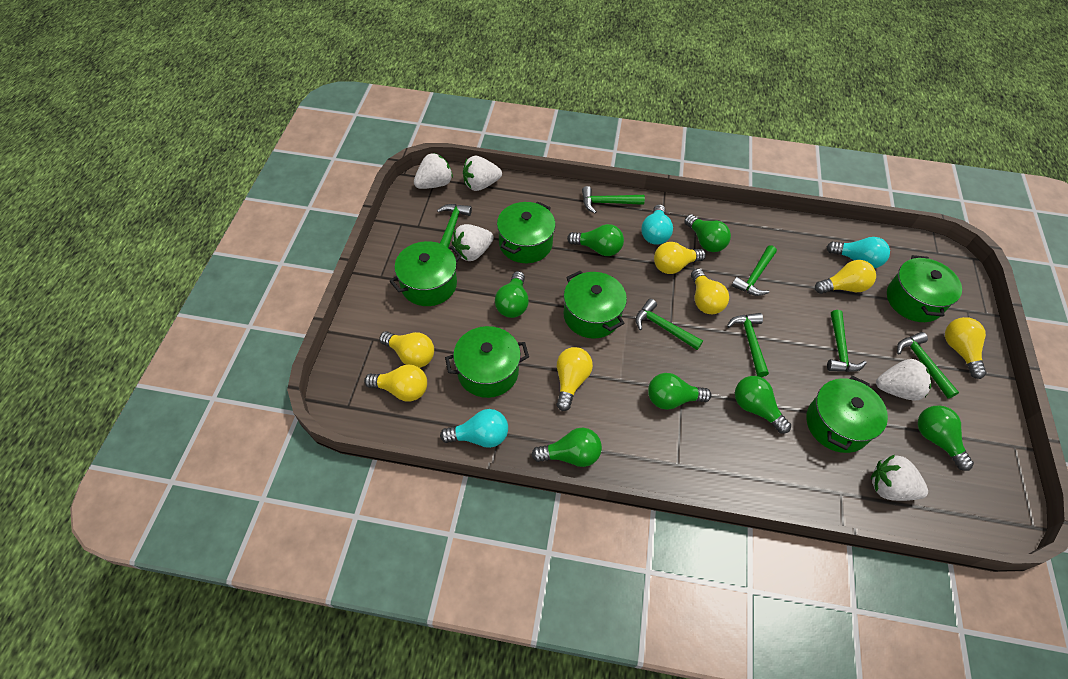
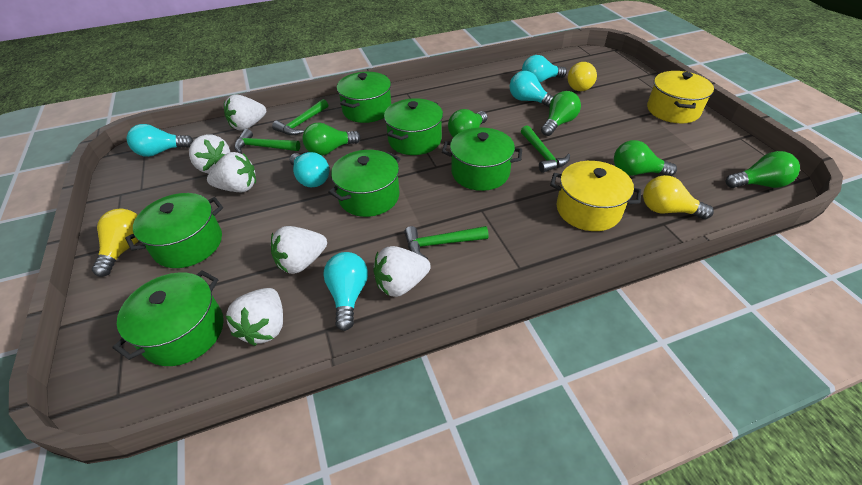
green hammer: [437,204,472,248] [582,186,645,213] [635,299,703,350] [727,313,769,377] [731,245,777,296] [827,310,867,372] [897,332,959,399] = 7 -> [234,129,300,154] [272,99,328,135] [404,226,489,260] [521,125,570,173] = 4
green light bulb: [495,271,529,318] [531,427,602,467] [567,224,624,256] [648,373,712,410] [684,214,731,252] [735,376,791,434] [918,405,974,471] = 7 -> [303,122,361,156] [448,109,487,138] [541,91,581,136] [614,140,677,176] [726,151,800,188] = 5
turquoise light bulb: [440,409,508,448] [641,204,673,245] [827,237,890,268] = 3 -> [127,124,193,157] [289,152,329,187] [323,252,368,331] [510,71,554,107] [522,55,567,83] = 5
white strawberry: [414,153,453,189] [452,224,494,261] [463,156,502,191] [871,454,928,501] [876,359,931,400] = 5 -> [189,134,230,174] [207,152,256,192] [224,94,266,131] [226,288,283,346] [271,226,327,274] [373,246,431,297] = 6
yellow light bulb: [364,365,427,401] [379,331,434,368] [557,347,593,411] [654,242,706,274] [691,269,729,314] [815,260,876,294] [945,317,987,379] = 7 -> [92,209,138,277] [567,62,597,91] [643,175,714,220] = 3
yellow pot: none = 0 -> [550,161,641,231] [647,71,714,123] = 2

